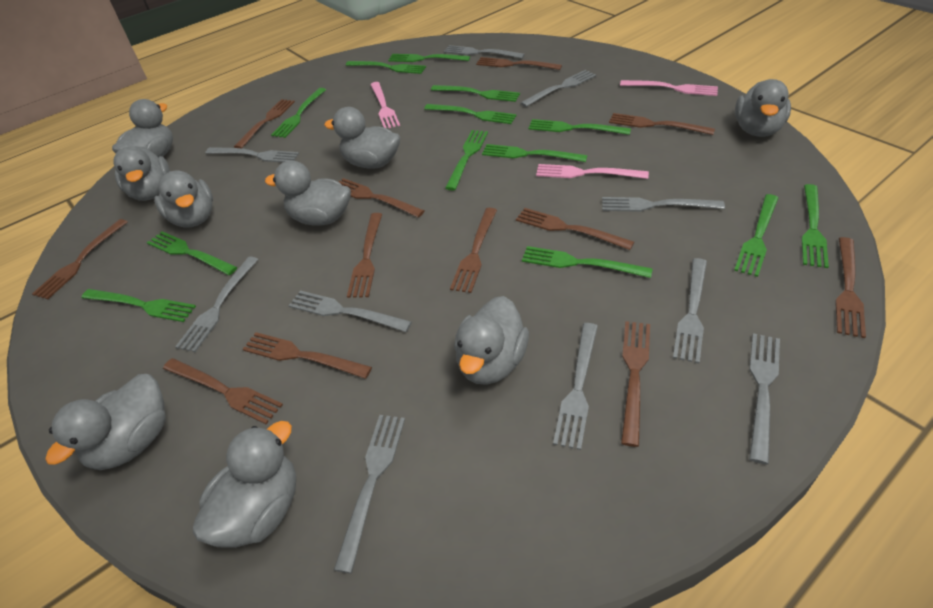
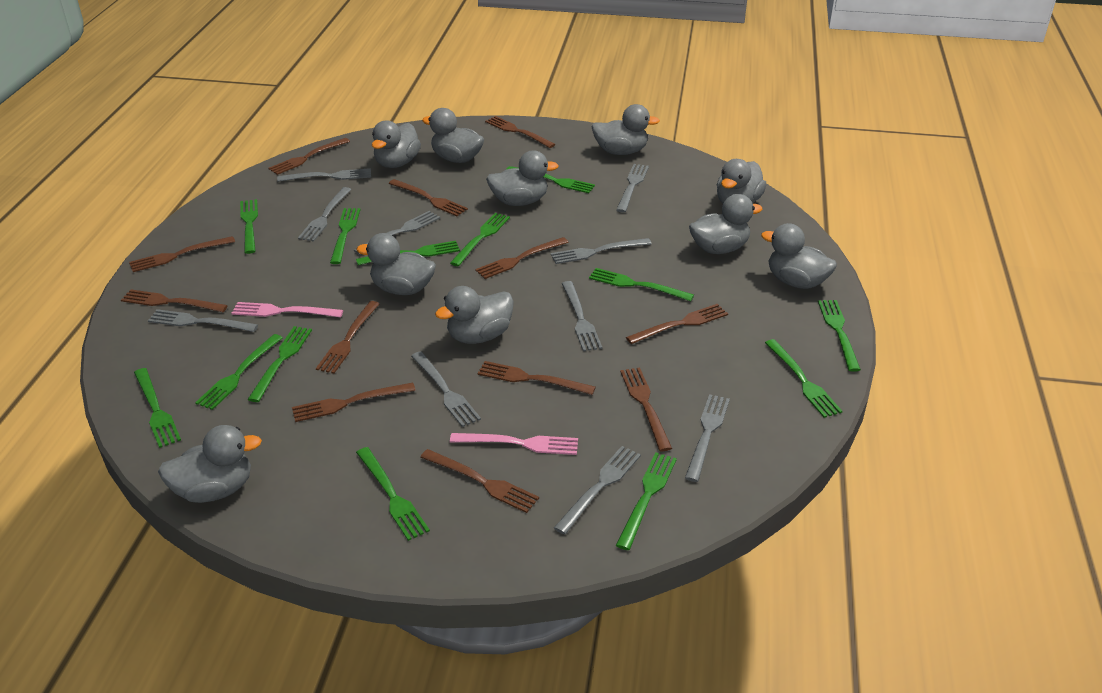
grey duck: [45,374,166,470] [112,99,173,157] [113,146,170,201] [154,170,213,228] [193,421,296,548] [265,160,351,226] [324,107,400,169] [454,296,529,385] [735,79,791,137] = 9 -> [158,425,262,503] [357,233,436,295] [372,120,421,168] [422,108,484,163] [435,286,514,344] [486,150,559,206] [591,104,660,155] [689,194,762,254] [717,159,767,203] [761,223,837,289] = 10
pink fork: [370,82,400,128] [536,164,649,179] [620,80,718,96] = 3 -> [231,302,343,318] [450,433,578,455] = 2

